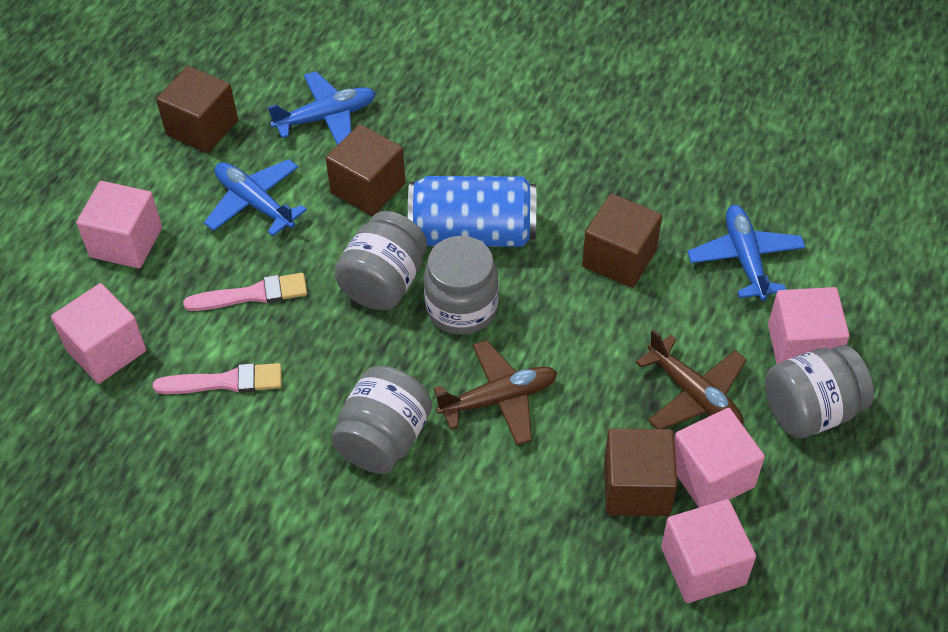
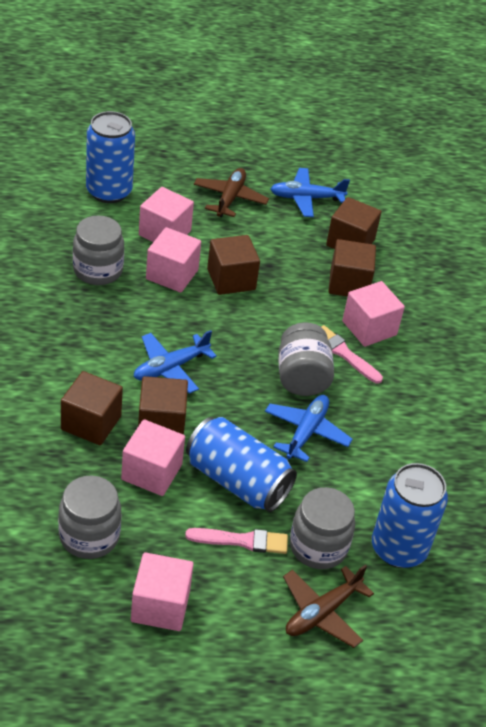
blue can: [408,176,536,247] = 1 -> [86,111,135,203] [186,417,297,512] [372,463,448,568] = 3
brown cube: [156,66,238,153] [326,124,405,216] [582,193,662,288] [604,428,677,516] = 4 -> [61,371,123,445] [138,376,188,435] [207,235,260,295] [326,197,382,249] [328,239,376,297] = 5

